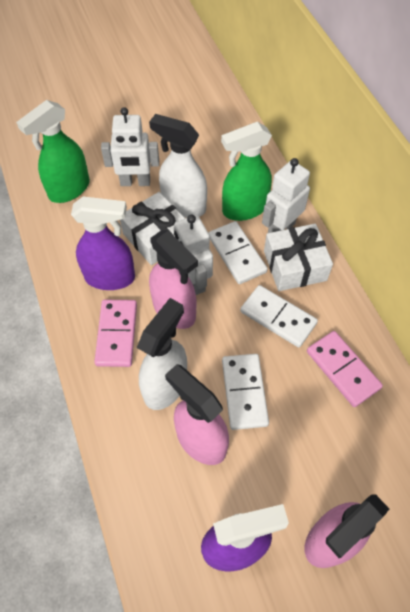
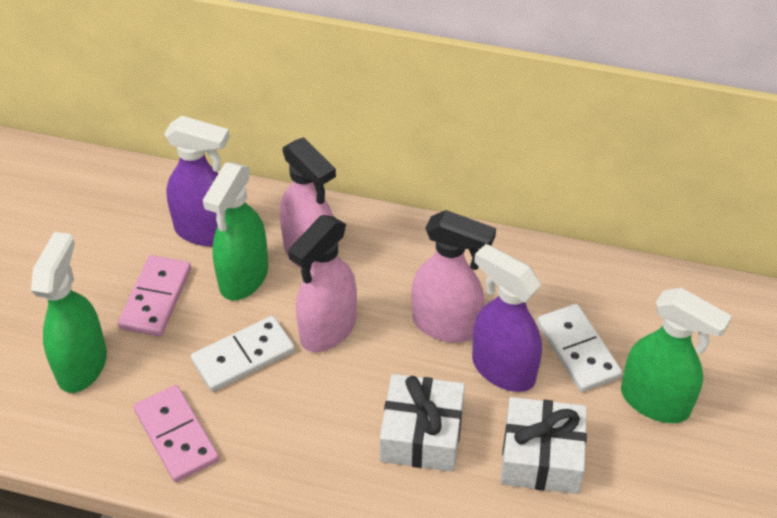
green spray bottle: [16,100,90,203] [221,122,272,221] = 2 -> [31,232,107,393] [203,162,268,300] [621,288,732,423] = 3
white domino: [209,221,268,284] [222,354,269,430] [240,285,318,348] = 3 -> [191,316,295,392] [537,304,622,392] = 2
white robot: [101,107,159,186] [174,215,213,295] [262,158,310,233] = 3 -> none = 0
white spray bottle: [137,298,187,410] [149,114,207,218] = 2 -> none = 0

